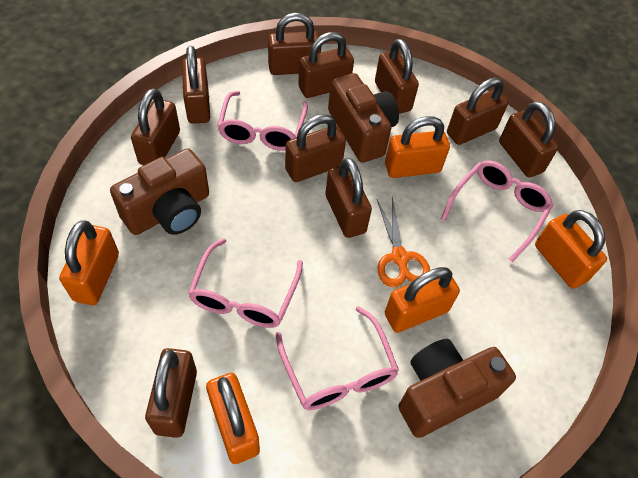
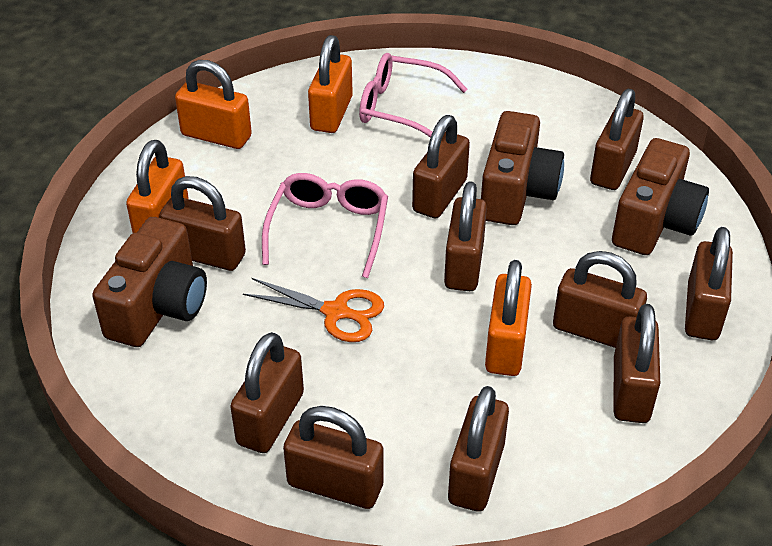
orange padlock: [59,220,119,305] [206,373,260,464] [385,116,450,178] [385,267,460,333] [535,210,607,289] = 5 -> [126,140,189,233] [175,60,252,149] [308,35,353,133] [485,260,532,376] = 4
pink glasses: [188,238,303,328] [217,91,308,151] [276,306,399,410] [441,160,553,262] = 4 -> [262,173,388,278] [359,53,467,138] = 2

